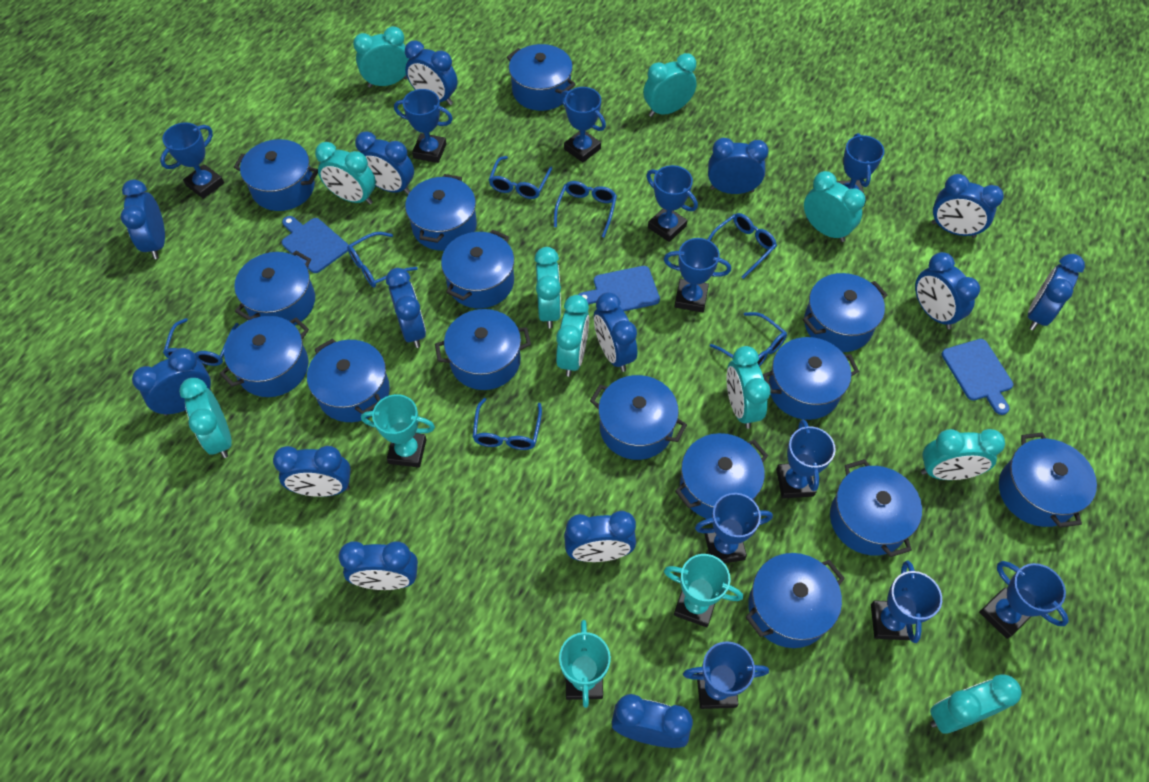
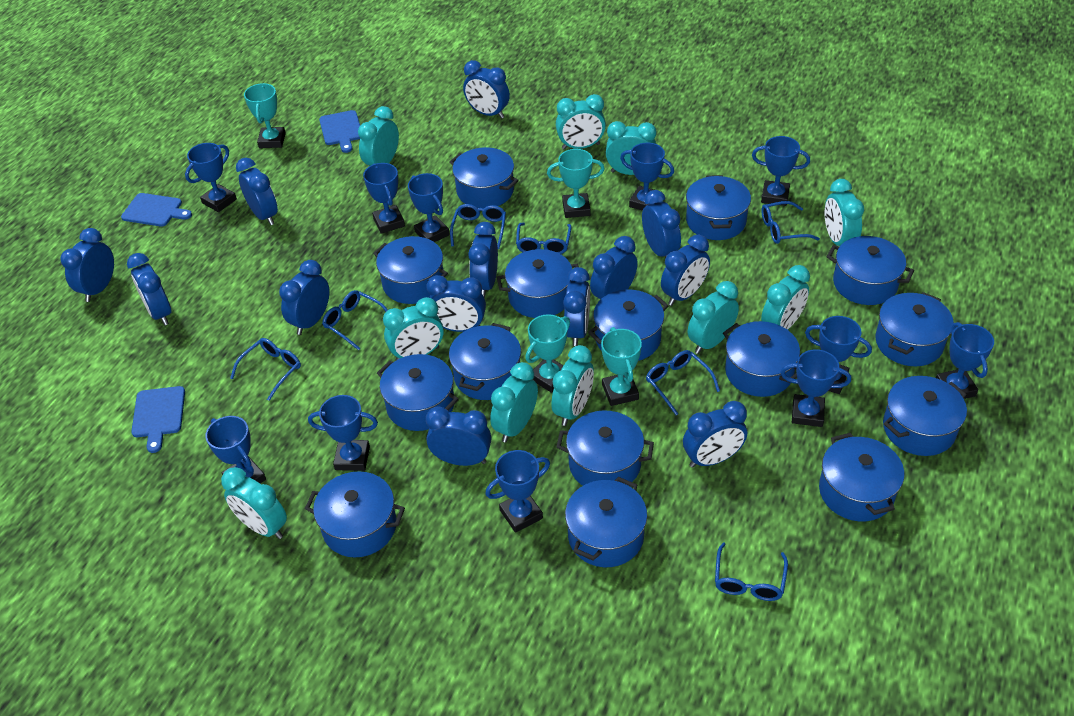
blue clock: [121,180,165,259] [132,348,212,416] [273,446,351,497] [339,541,418,590] [355,131,414,194] [386,268,426,348] [405,41,457,105] [564,511,636,562] [594,292,637,372] [611,694,693,748] [708,138,769,194] [915,252,980,329] [932,174,1004,238] [1028,254,1085,331] = 14 -> [61,228,114,302] [127,253,171,325] [236,158,278,225] [279,260,329,335] [426,275,486,332] [426,407,491,466] [463,60,510,119] [468,222,498,298] [563,267,590,346] [590,236,638,299] [642,190,681,258] [661,235,710,306] [683,401,747,468] = 13
turquoise trophy: [361,394,435,468] [559,620,611,708] [664,554,743,627] = 3 -> [244,83,286,148] [525,314,570,393] [547,149,604,218] [601,327,642,406] = 4

